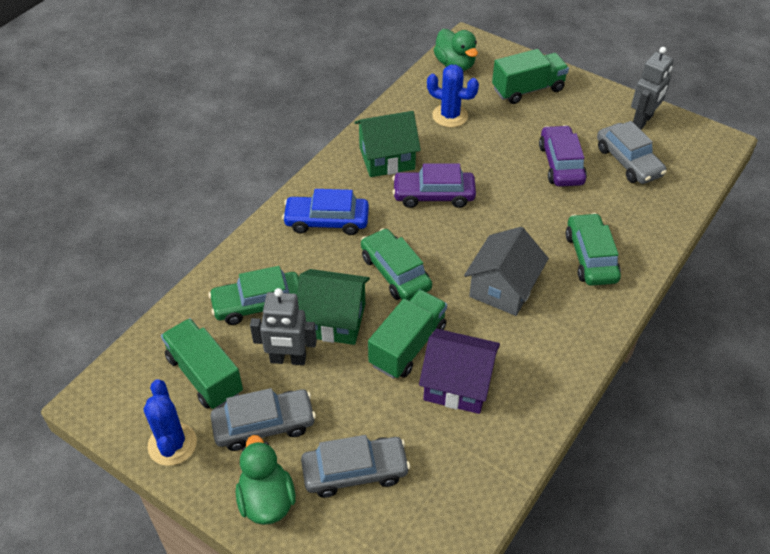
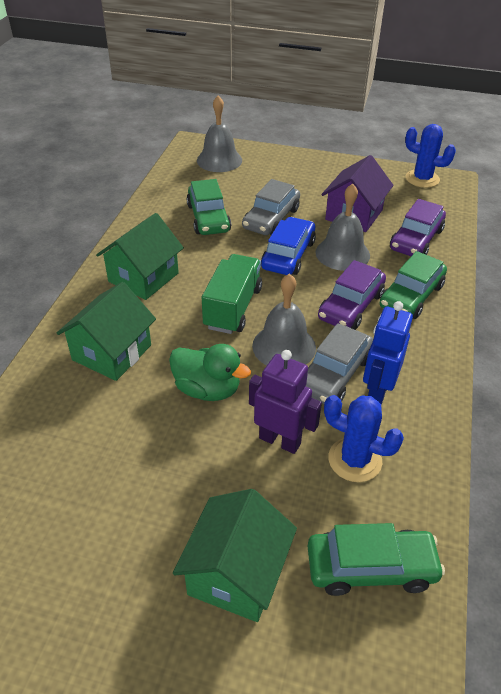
blue robot: none = 0 -> [363,301,413,405] = 1
green duck: [236,435,296,525] [434,29,478,71] = 2 -> [169,344,251,401] = 1
green house: [297,269,370,345] [355,111,421,177] = 2 -> [57,282,156,381] [96,213,184,300] [173,489,297,622] = 3
green truck: [161,318,243,409] [368,290,447,379] [492,49,569,104] = 3 -> [202,254,262,334] = 1
grey bell: none = 0 -> [197,96,242,172] [252,274,316,366] [315,183,370,271] = 3
grey car: [210,388,316,451] [301,435,410,498] [597,121,667,184] = 3 -> [242,179,300,235] [306,323,373,404] = 2
grey house: [464,227,549,316] = 1 -> none = 0
grey robot: [250,288,317,365] [631,47,674,130] = 2 -> none = 0
purple robot: none = 0 -> [249,350,322,454] = 1

